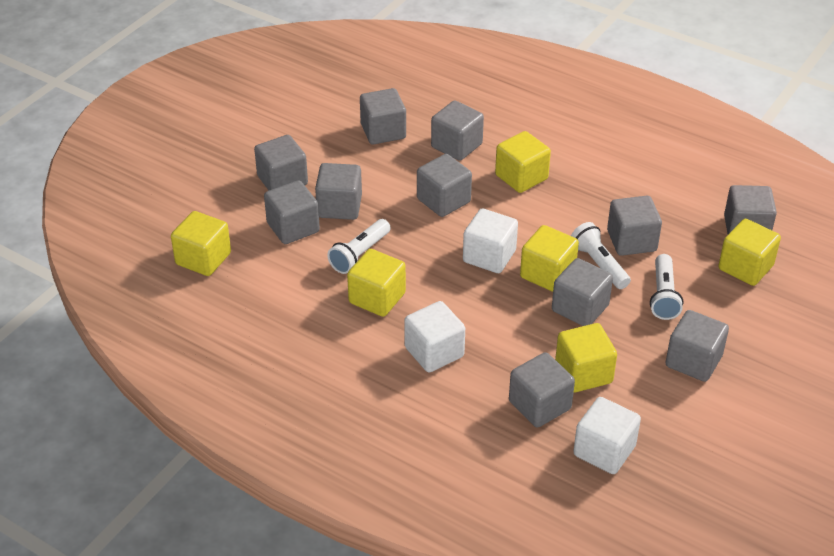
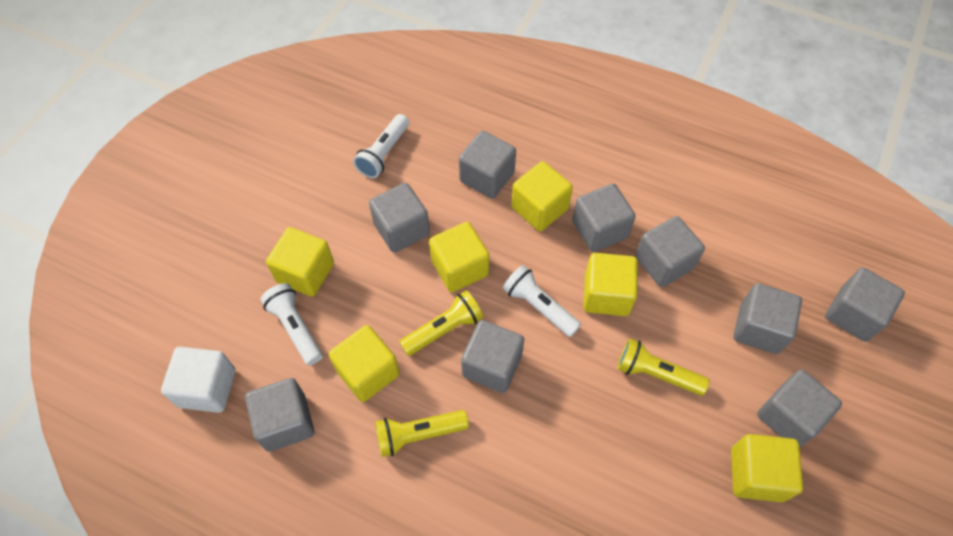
grey cube: [254,135,308,190] [264,180,320,244] [315,163,362,220] [360,88,406,144] [417,154,472,217] [431,101,484,161] [509,352,575,428] [552,258,613,326] [607,196,662,256] [665,310,729,382] [724,185,777,234] = 11 -> [245,378,315,452] [369,183,430,253] [459,131,516,199] [461,320,524,393] [572,184,636,252] [635,216,705,287] [734,283,802,354] [757,369,842,447] [825,268,905,342] = 9
white cube: [404,301,465,373] [463,209,518,273] [573,397,641,474] = 3 -> [161,347,235,413] = 1
yellow flashlight: none = 0 -> [375,410,469,457] [399,290,484,356] [617,338,710,395] = 3

